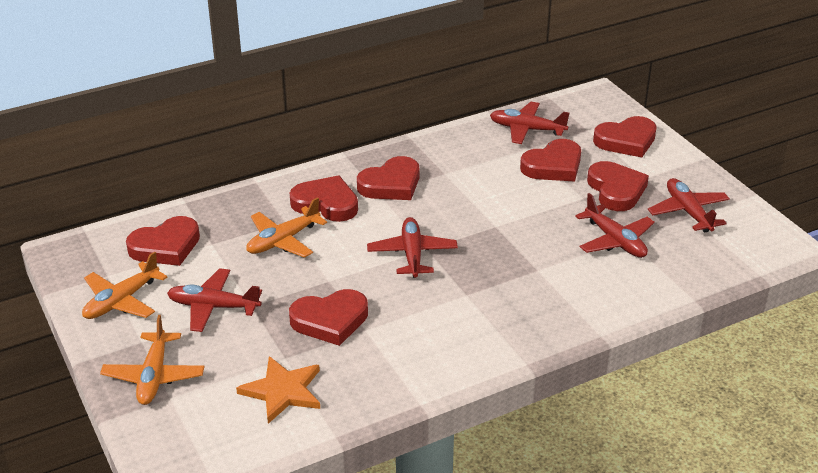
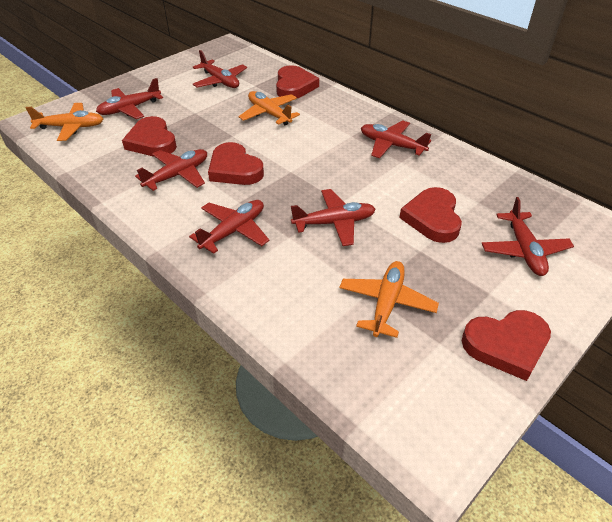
orange star: [236,356,320,424] = 1 -> none = 0
red heart: [126,216,200,266] [289,289,368,346] [290,175,358,222] [357,156,419,200] [520,139,581,182] [587,161,649,211] [593,116,657,157] = 7 -> [122,116,177,157] [208,142,264,185] [276,65,319,98] [399,187,462,243] [461,310,551,381] = 5
red plane: [167,268,262,332] [367,217,458,278] [490,102,569,144] [575,193,655,258] [648,178,730,233] = 5 -> [96,78,163,119] [135,149,207,191] [189,200,269,254] [193,50,247,88] [291,189,376,246] [361,120,431,158] [482,197,574,276] = 7

